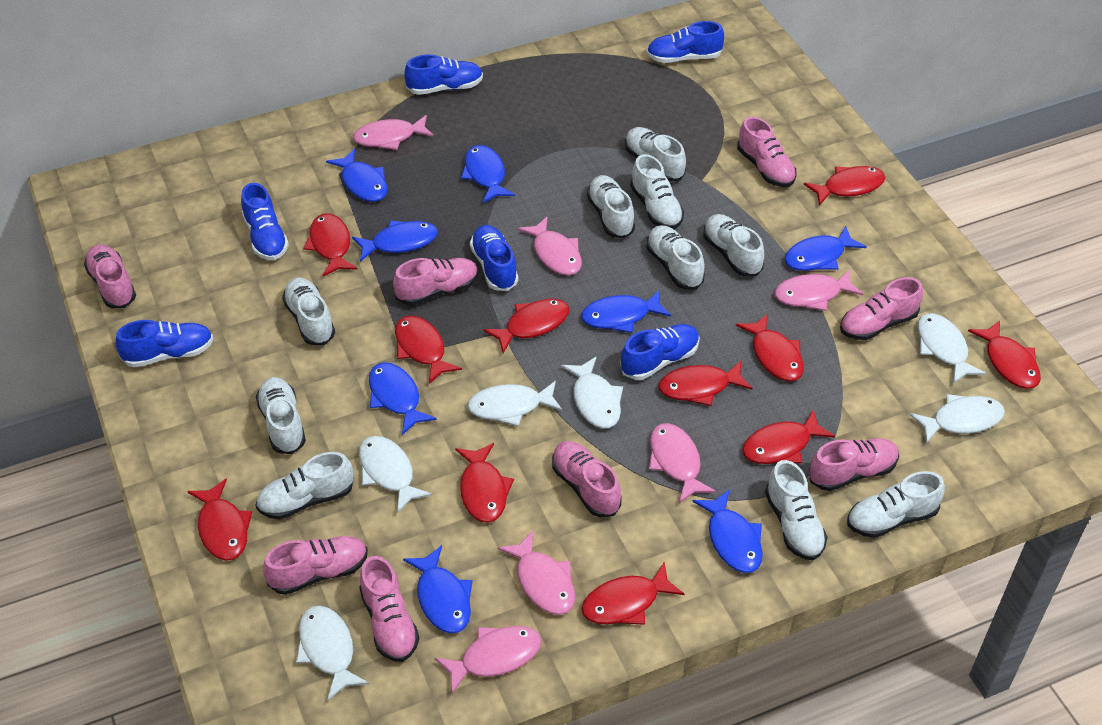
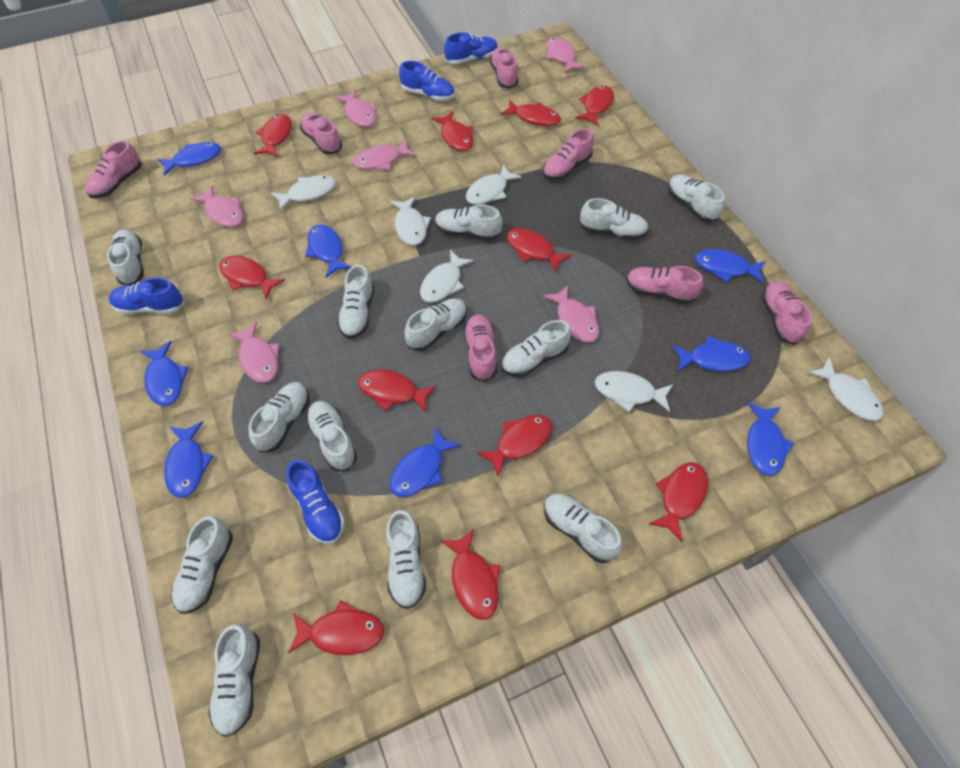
blue shoe: [115,320,214,368] [241,183,289,260] [404,54,483,95] [470,225,519,291] [620,324,700,380] [647,21,724,63] = 6 -> [109,278,184,314] [286,460,345,544] [399,61,455,101] [444,32,498,65] = 4
pink shoe: [84,244,136,308] [263,536,368,595] [359,556,419,662] [393,258,478,305] [552,441,621,517] [737,117,797,187] [809,438,899,491] [840,277,923,340] = 8 -> [86,141,142,198] [300,112,342,154] [463,314,497,382] [490,47,519,89] [543,129,594,180] [626,266,703,304] [761,281,811,345] = 7
white shoe: [256,377,306,454] [256,452,354,520] [282,277,335,345] [587,175,635,239] [625,127,686,182] [630,154,684,229] [646,225,705,289] [703,214,764,277] [765,460,828,560] [847,471,945,538] = 10 -> [107,229,144,285] [172,516,233,614] [209,623,260,737] [249,382,310,453] [306,401,357,471] [337,265,374,339] [386,510,426,609] [405,299,467,351] [435,205,502,240] [501,320,571,377] [544,493,622,563] [580,198,649,240] [668,174,725,222] = 13

